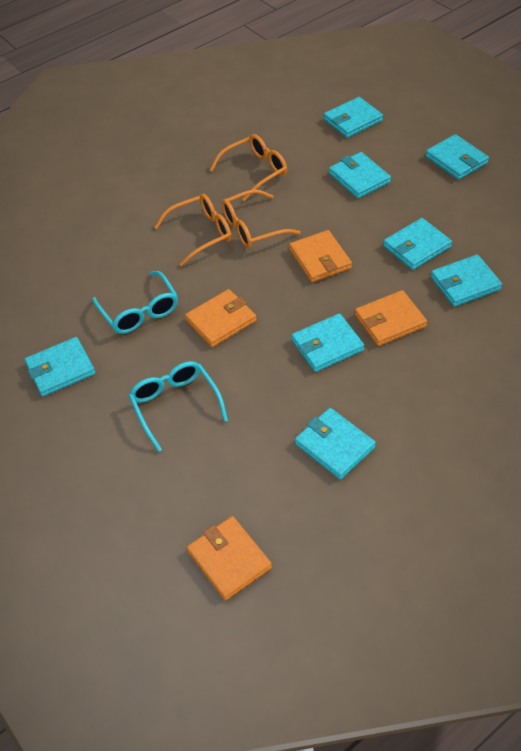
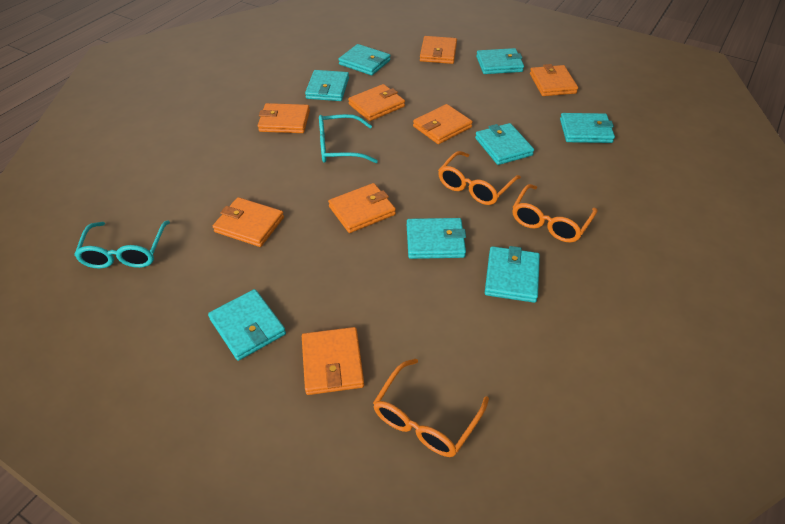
orange wallet: [185,289,256,347] [187,516,272,601] [289,230,352,282] [355,290,427,346] = 4 -> [213,197,284,247] [258,103,310,133] [302,327,364,395] [328,183,396,233] [348,84,405,121] [413,104,473,144] [420,36,457,64] [530,64,578,96] = 8

